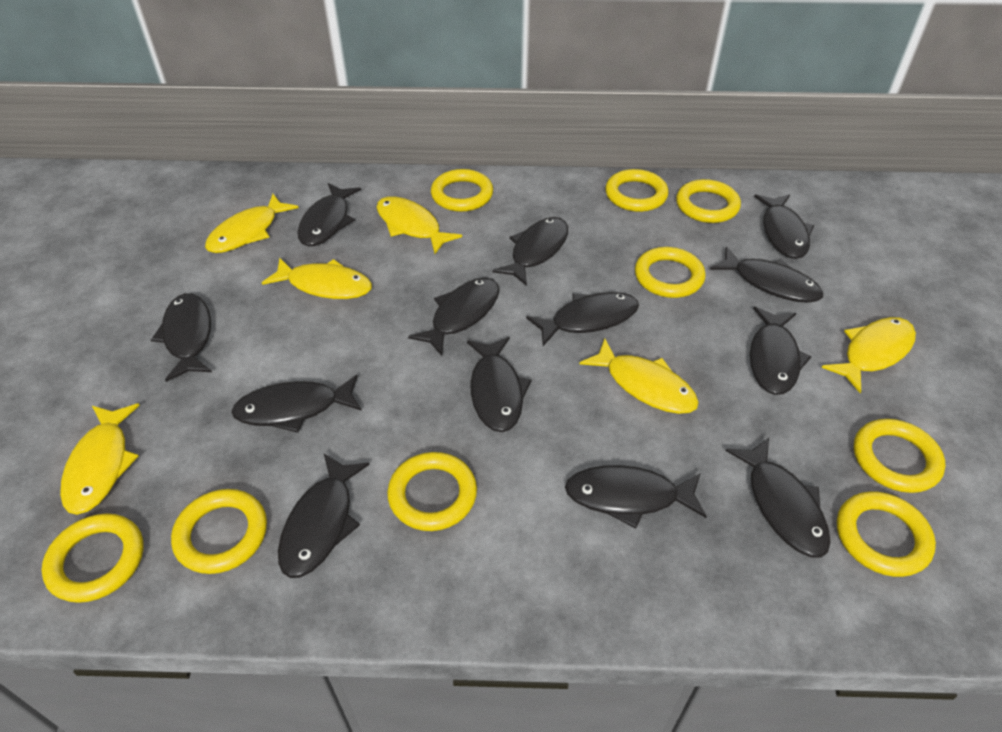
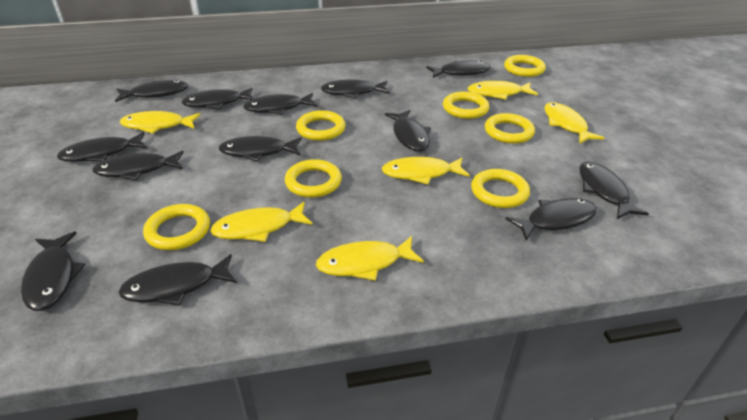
yellow ring: [42,513,143,603] [171,489,267,574] [387,452,477,531] [431,169,493,212] [605,169,668,212] [635,247,705,298] [676,179,741,223] [837,491,936,577] [854,419,945,493] = 9 -> [143,204,210,250] [285,159,342,198] [296,110,346,141] [443,92,489,119] [471,169,530,208] [485,113,535,144] [504,55,546,77] = 7

